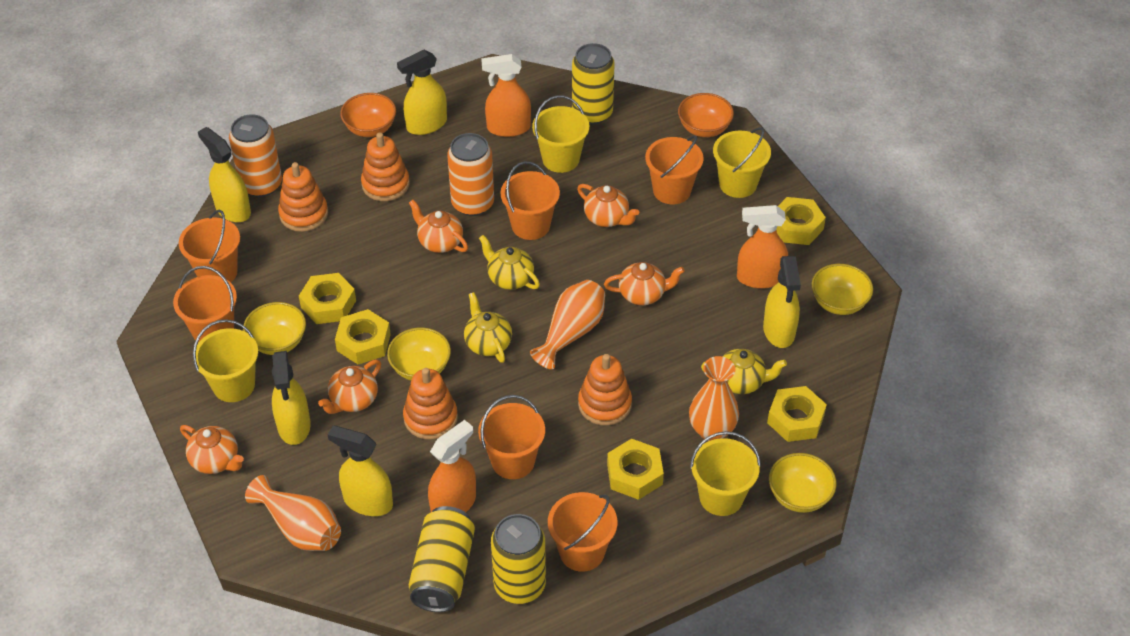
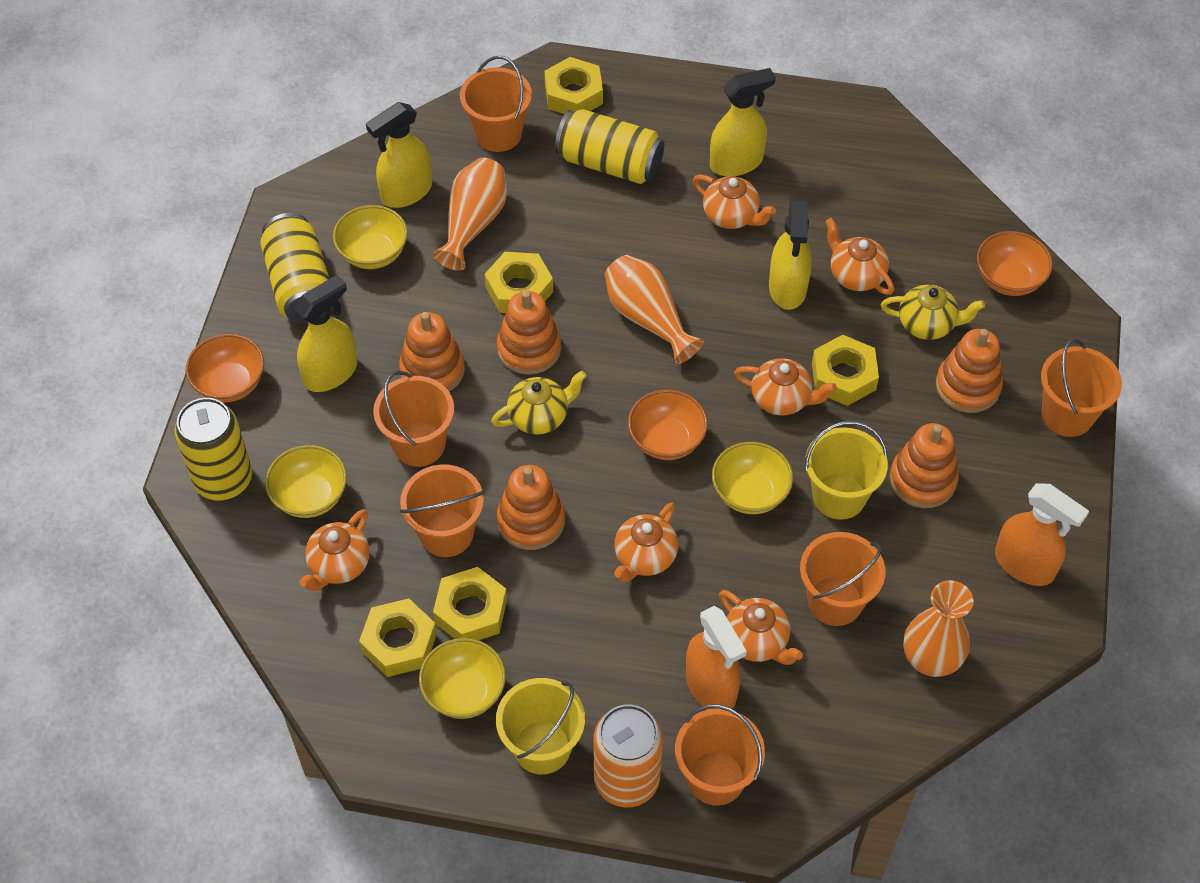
orange bowl: [340,93,396,137] [678,93,734,137] = 2 -> [186,334,264,403] [628,390,708,460] [977,231,1053,296] = 3
orange can: [229,114,282,197] [447,133,494,216] = 2 -> [594,704,663,808] = 1
orange spray bottle: [428,420,476,512] [481,54,531,137] [737,205,788,289] = 3 -> [686,606,747,709] [995,484,1089,586] = 2
orange stacking toy: [278,162,328,232] [361,132,410,201] [403,368,458,440] [578,354,632,426] = 4 -> [399,312,465,391] [497,290,561,375] [497,465,565,550] [890,423,959,508] [936,329,1003,413] = 5
orange teapot: [180,425,244,474] [318,360,381,414] [409,200,468,253] [577,184,639,227] [604,262,685,305] = 5 -> [299,509,370,591] [614,502,678,583] [693,175,776,229] [719,590,803,665] [734,358,837,415] [825,218,894,295] = 6
yellow bucket: [193,319,258,402] [532,95,589,173] [690,431,761,516] [713,127,771,198] = 4 -> [496,678,585,774] [805,421,888,520] = 2
yellow spray bottle: [198,127,251,222] [272,351,311,445] [328,426,393,516] [397,50,447,135] [763,256,801,348] = 5 -> [294,275,357,392] [366,102,432,208] [710,68,776,177] [769,199,812,310] = 4
yellow teapot: [464,292,512,363] [479,235,540,290] [701,349,787,394] = 3 -> [491,371,587,435] [881,285,985,340] = 2

